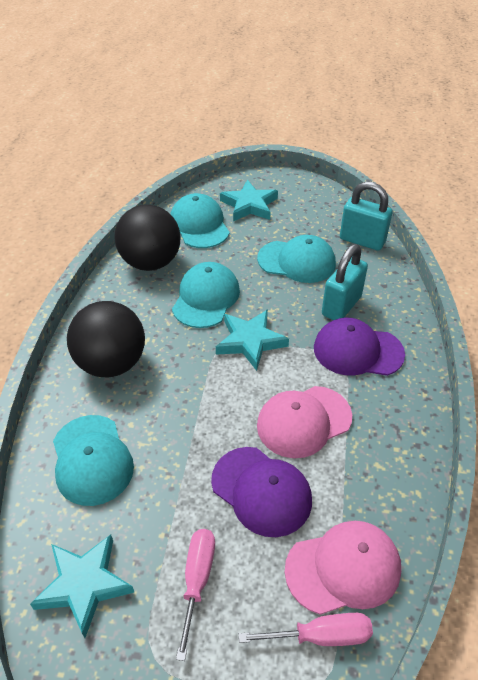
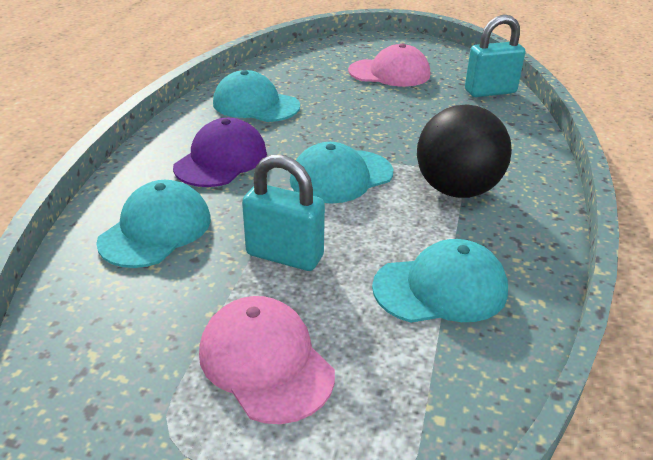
black ball: [67,301,145,378] [114,204,180,271] = 2 -> [417,105,512,198] = 1
pink screwdriver: [176,529,215,661] [239,613,373,646] = 2 -> none = 0
purple cap: [211,447,312,537] [314,318,405,376] = 2 -> [173,118,267,187] = 1
turquoise star: [30,535,134,638] [216,309,289,371] [220,180,278,221] = 3 -> none = 0

